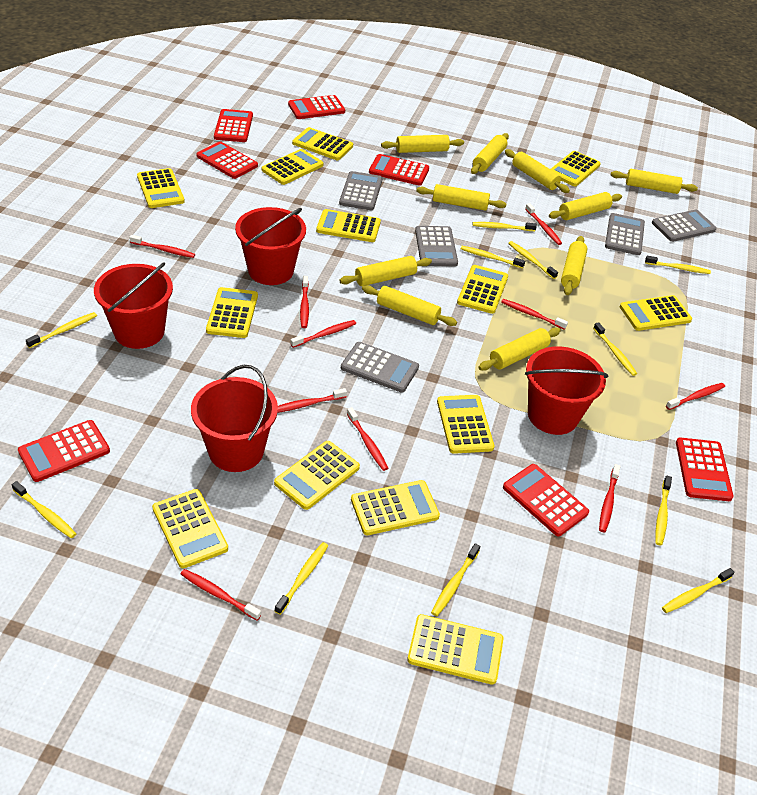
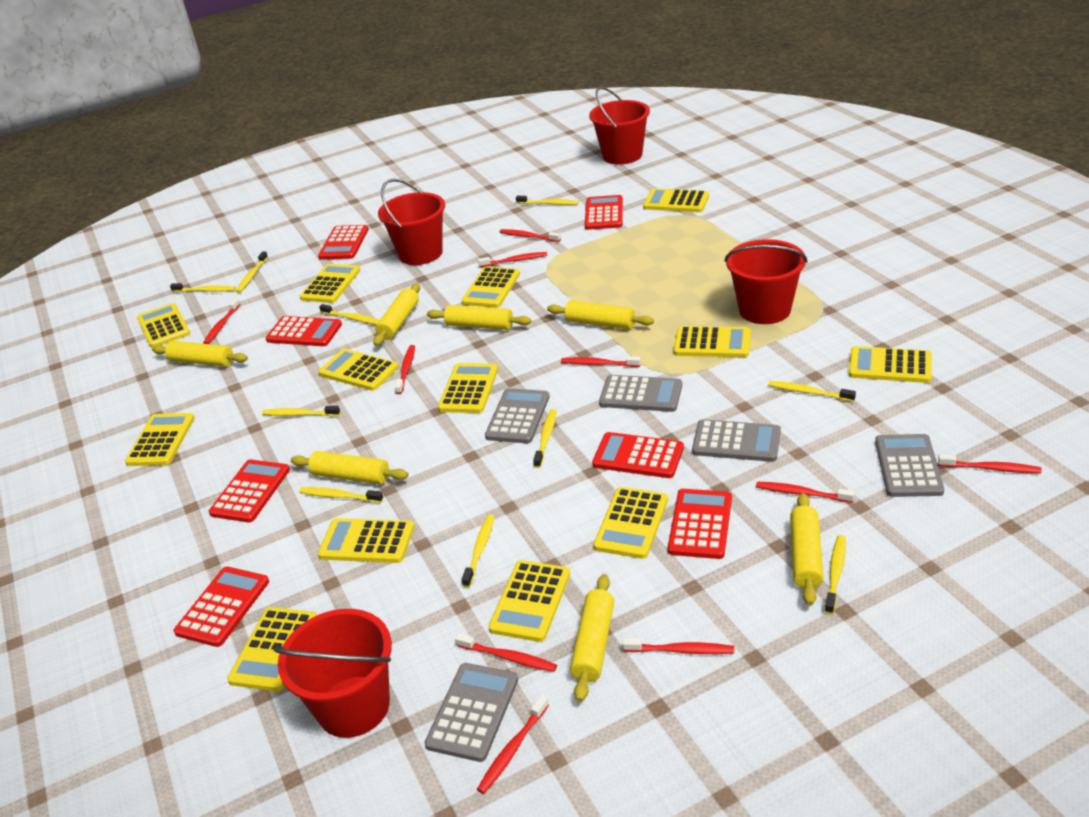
yellow rolling pin: [339,256,432,286] [362,285,457,326] [381,135,464,153] [416,184,506,211] [471,133,509,174] [478,327,561,371] [505,149,570,193] [549,192,622,220] [561,236,587,295] [611,169,698,194] = 10 -> [152,341,248,367] [291,451,408,484] [373,283,420,346] [427,305,531,330] [547,301,654,329] [570,574,614,702] [790,493,824,605] = 7
yellow toothbrush: [12,481,76,538] [26,312,97,348] [275,542,328,615] [431,543,480,616] [461,246,525,268] [473,222,537,231] [508,241,558,279] [593,322,637,376] [645,256,711,274] [655,475,672,546] [662,568,735,613] = 11 -> [170,283,236,292] [236,251,268,293] [262,406,340,416] [299,487,383,503] [319,304,380,325] [462,514,495,588] [516,196,579,205] [533,409,557,468] [768,381,856,402] [825,535,846,614] = 10

